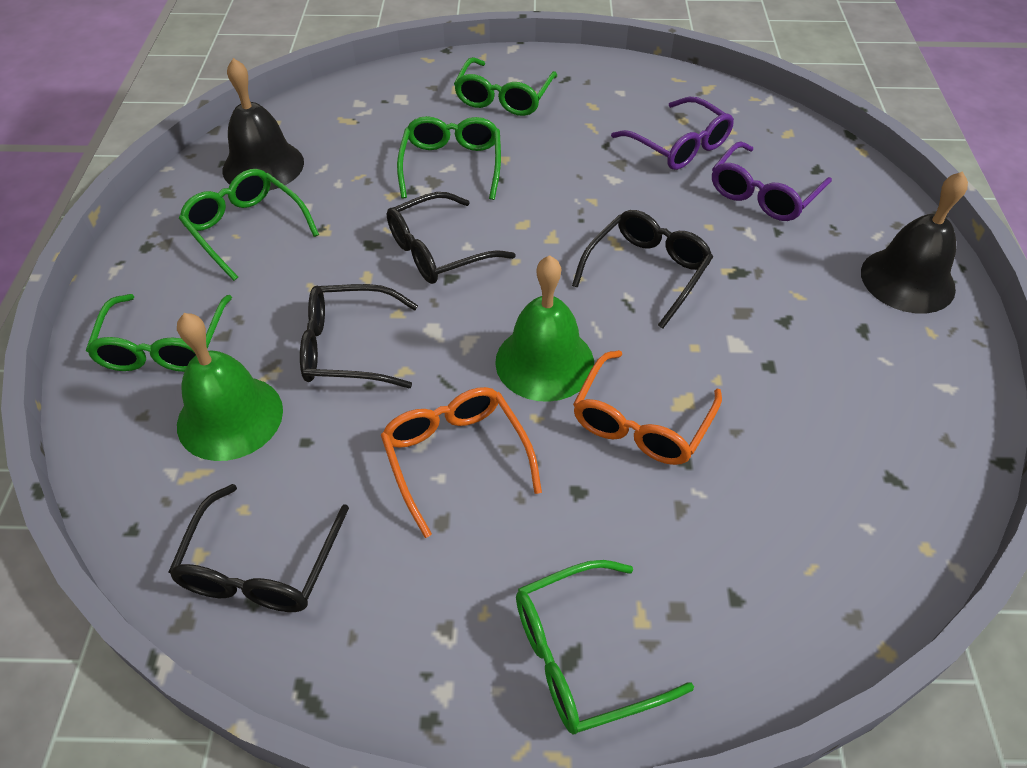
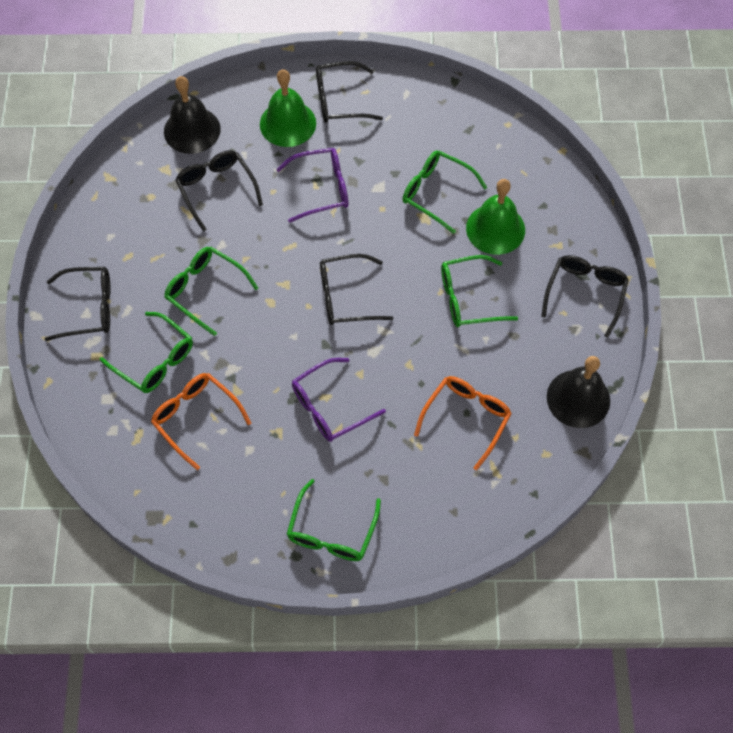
black glasses: [169,484,349,612] [300,284,418,388] [387,192,516,284] [572,210,713,329] = 4 -> [45,267,111,341] [175,150,263,232] [316,61,383,123] [320,254,393,325] [541,255,629,338] = 5

